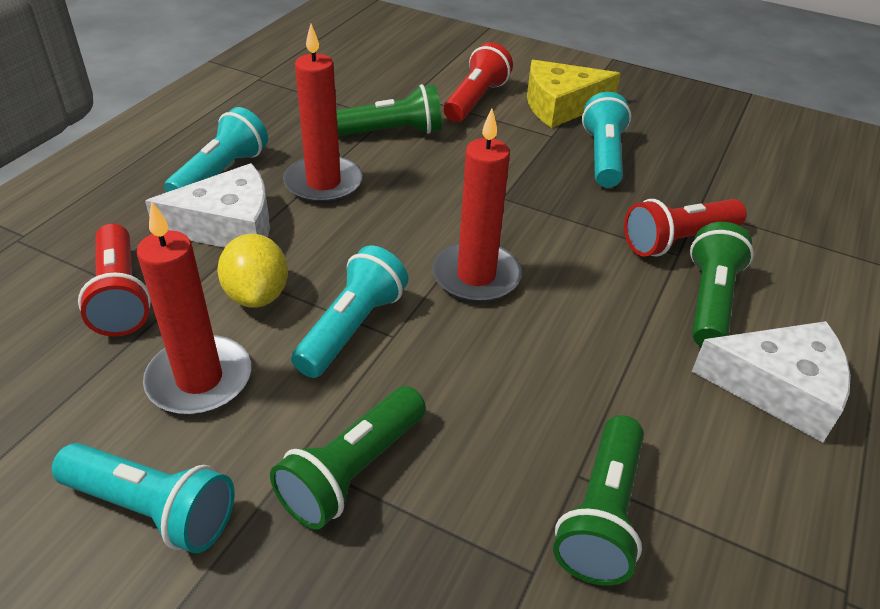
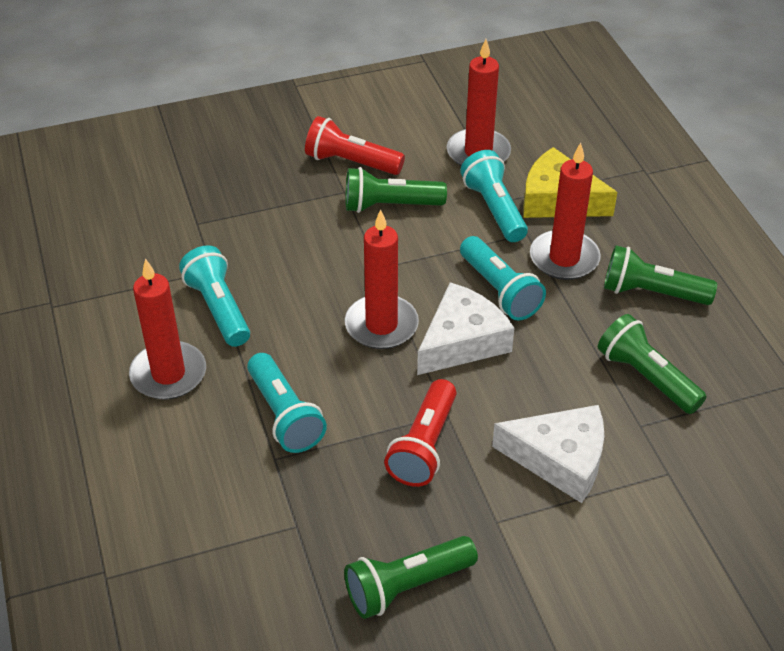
red candle: [137,201,251,415] [283,24,363,204] [432,108,522,303] = 3 -> [129,258,206,400] [345,209,419,349] [447,39,511,166] [530,143,601,280] = 4
red flashlight: [78,224,151,337] [444,42,513,122] [624,199,747,257] = 3 -> [305,116,405,175] [384,379,456,487] = 2
yellow lemon: [217,234,288,308] = 1 -> none = 0

